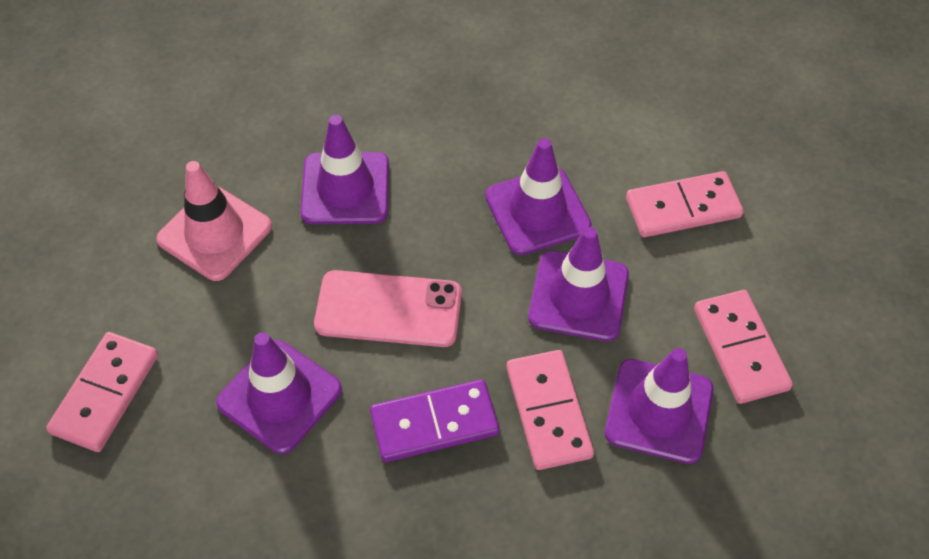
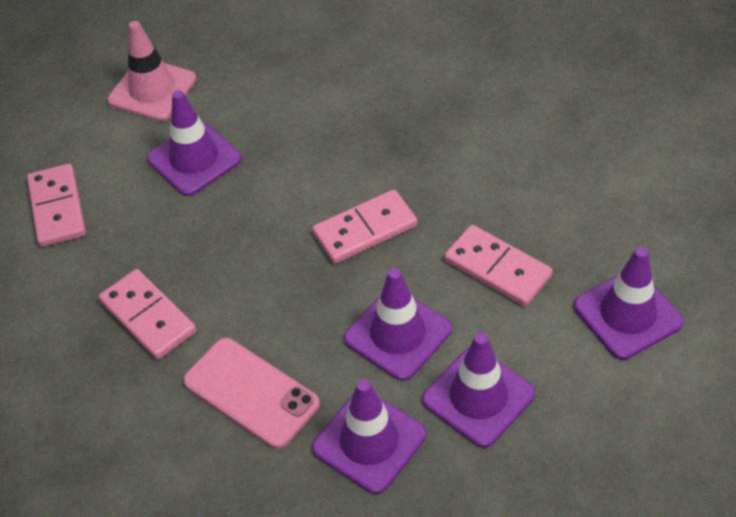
purple domino: [370,379,499,462] = 1 -> none = 0

